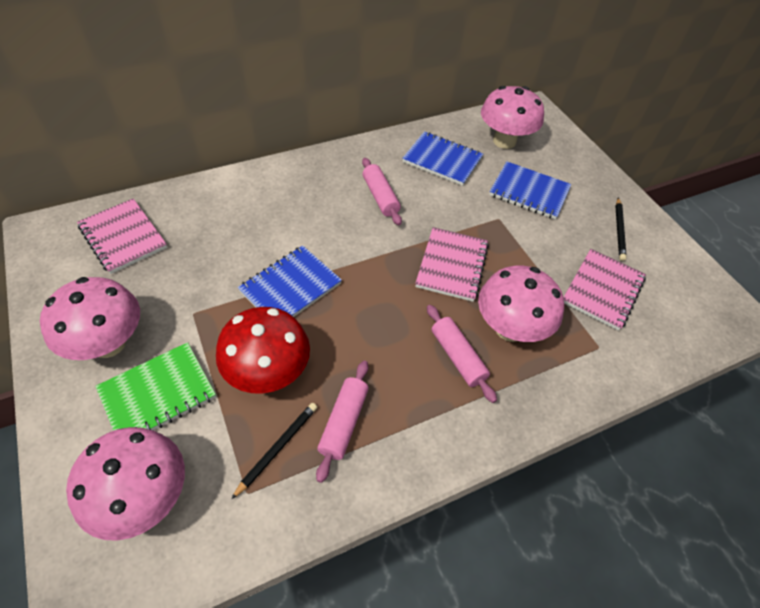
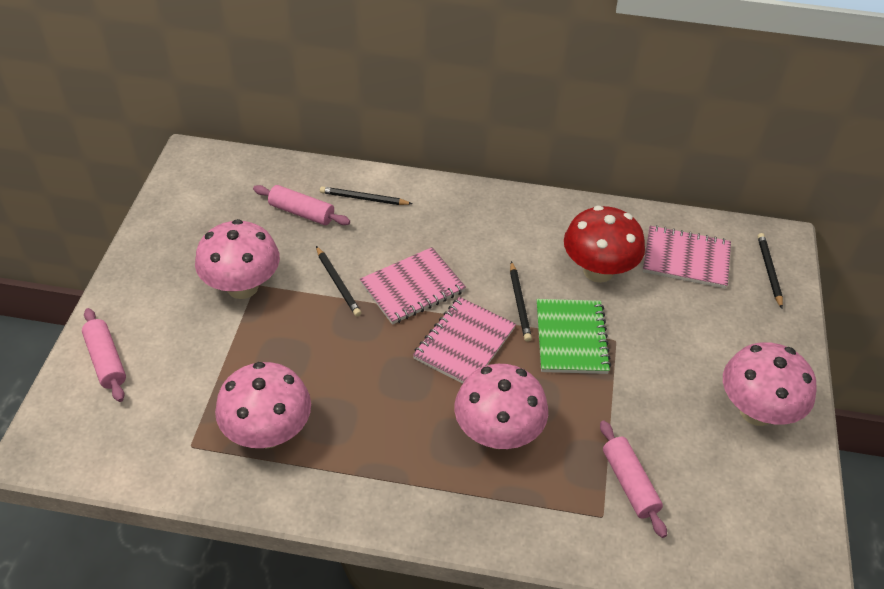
black pencil: [231,403,317,499] [615,197,627,261] = 2 -> [316,246,361,316] [320,186,413,205] [510,261,532,342] [758,233,783,309] = 4
blue notebook: [238,246,342,317] [402,131,483,186] [489,161,571,220] = 3 -> none = 0

